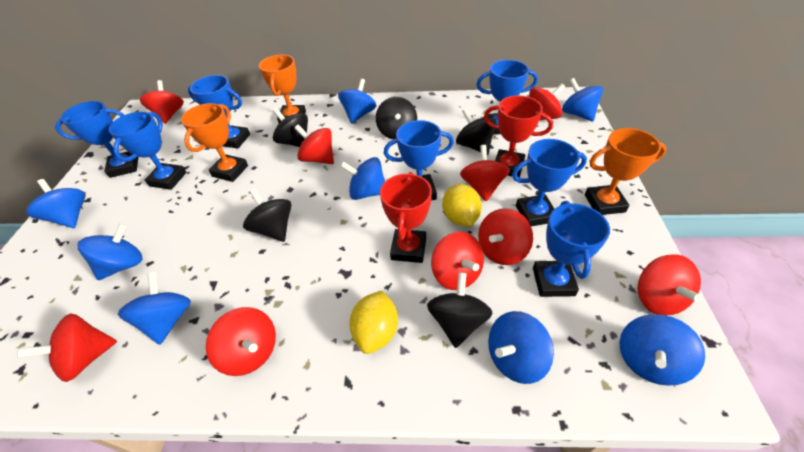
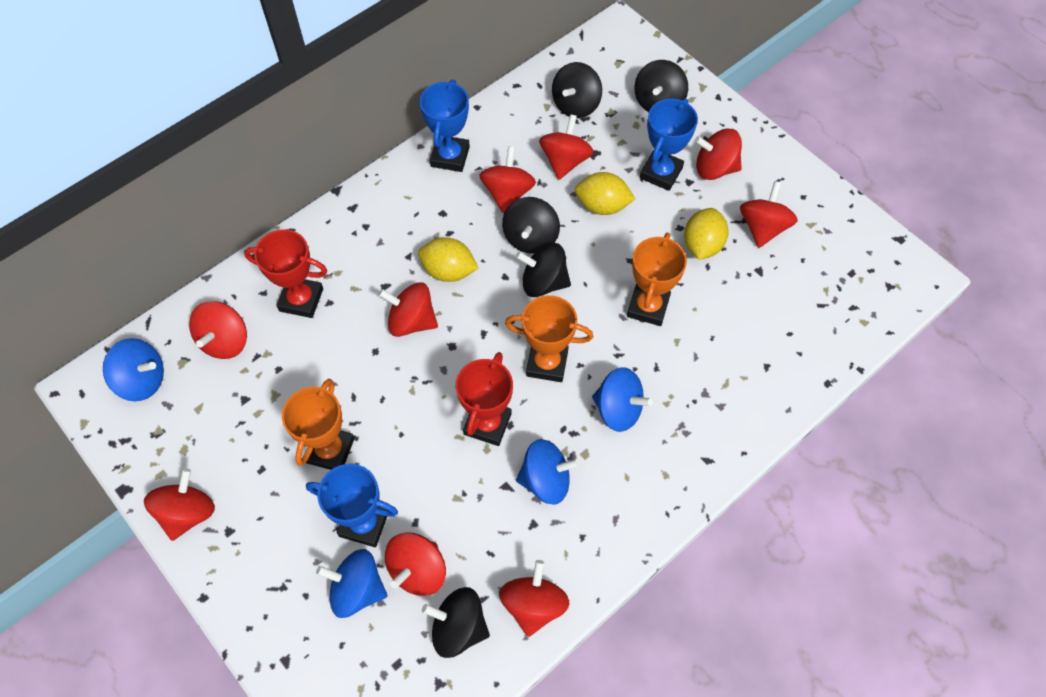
blue spinning top: [26,179,85,228] [77,223,143,280] [118,272,191,345] [338,79,376,124] [340,157,385,200] [488,311,554,384] [562,78,603,122] [619,314,705,386] = 8 -> [103,338,164,401] [316,549,387,618] [516,439,580,505] [592,367,653,432] = 4
blue trophy: [55,101,139,178] [108,112,186,190] [188,75,250,149] [384,120,454,200] [476,60,538,135] [512,139,587,226] [533,201,610,297] = 7 -> [306,464,398,547] [420,80,470,172] [640,98,698,191] = 3
yellow lemon: [349,291,398,354] [442,184,482,226] = 2 -> [418,238,478,282] [575,172,635,215] [684,208,729,260] = 3

